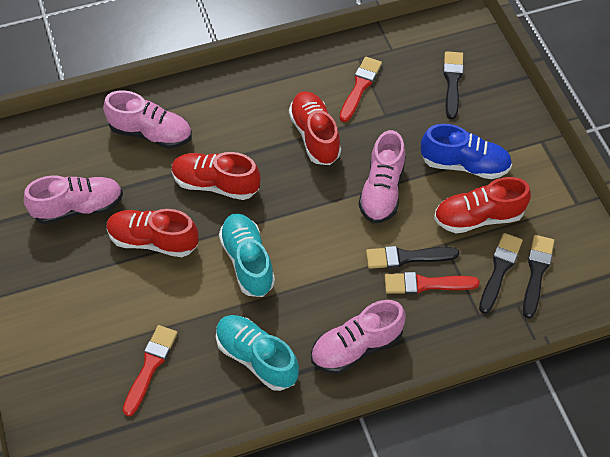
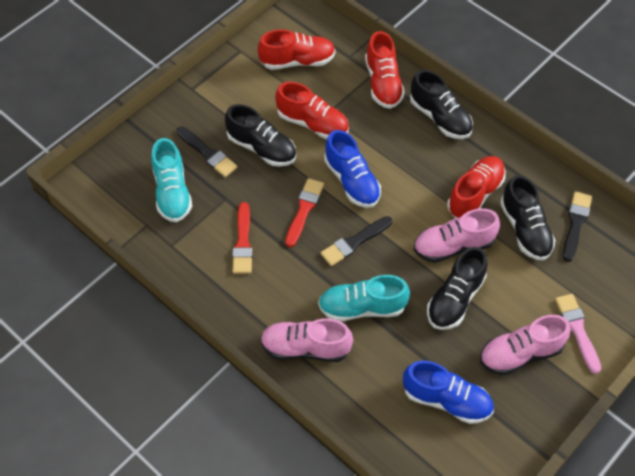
black brush: [366,246,460,269] [443,51,464,119] [479,233,523,314] [523,235,554,318] = 4 -> [177,126,237,177] [320,216,392,266] [563,191,592,262] = 3
black shoe: none = 0 -> [225,104,296,167] [410,70,473,139] [427,247,488,330] [500,175,555,260] = 4
blue shoe: [421,124,512,179] = 1 -> [324,130,381,208] [403,361,494,424] = 2
pink brush: none = 0 -> [555,294,601,374] = 1
pink shoe: [24,175,123,224] [103,90,192,149] [311,300,406,374] [359,130,405,223] = 4 -> [260,318,353,362] [414,208,500,263] [480,315,571,375] = 3
red brush: [123,325,178,416] [339,57,382,122] [385,272,480,294] = 3 -> [232,202,253,274] [285,178,324,247] = 2

